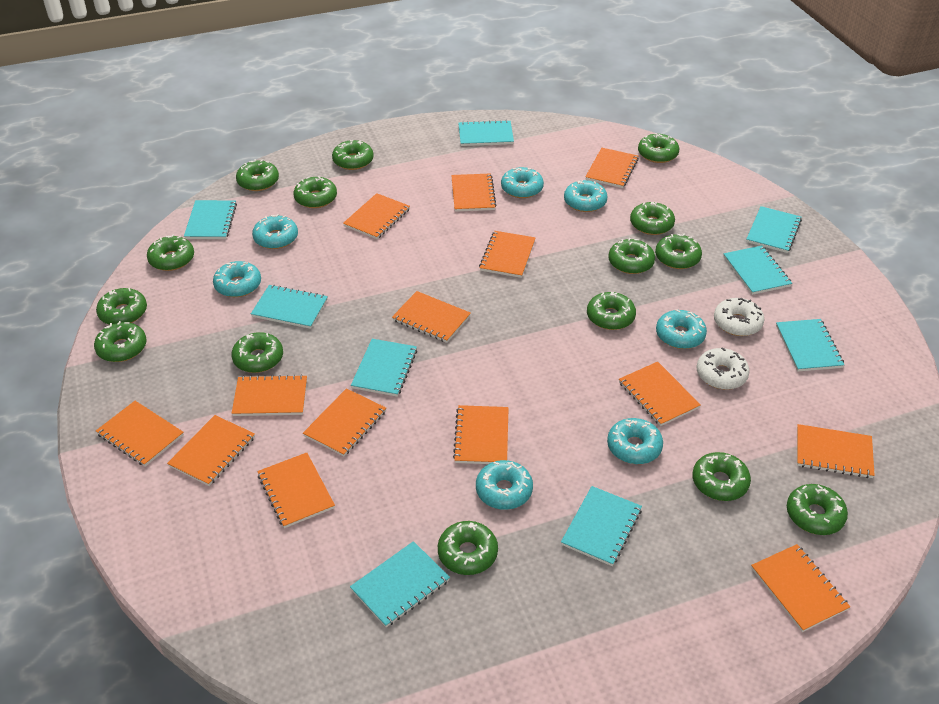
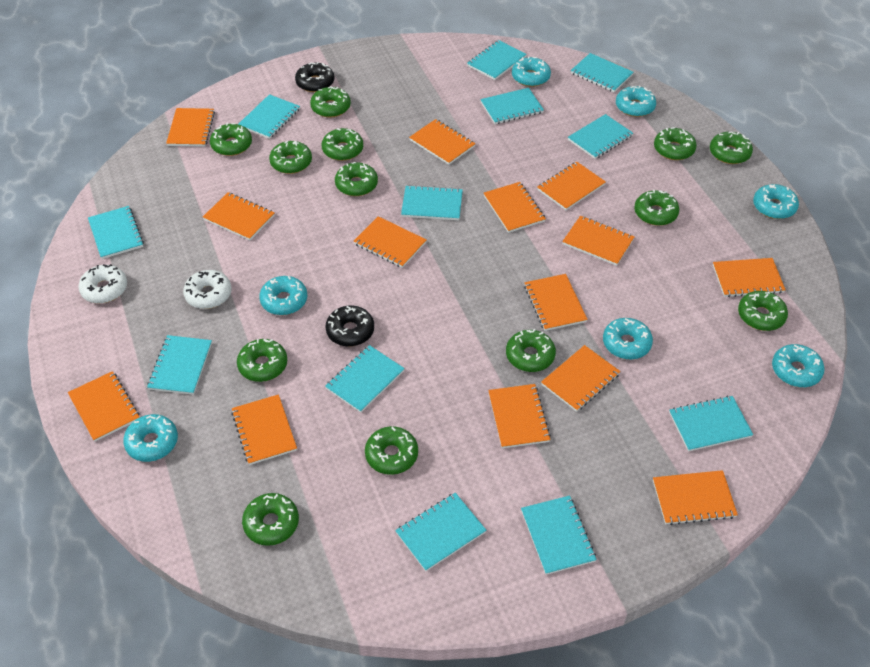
black donut: none = 0 -> [295,62,335,92] [326,306,374,346] = 2
green donut: [94,321,147,362] [96,288,147,325] [147,234,194,271] [231,332,283,373] [236,159,279,191] [293,176,337,208] [332,140,374,170] [438,521,498,575] [587,292,636,330] [608,238,655,274] [630,202,675,235] [638,133,679,163] [655,234,702,269] [692,452,751,501] [787,484,848,535] = 15 -> [210,123,252,156] [237,339,287,382] [242,493,299,546] [269,141,312,174] [310,86,351,118] [322,128,363,161] [335,162,378,196] [365,426,418,475] [506,329,556,372] [634,190,679,226] [654,127,697,160] [710,131,753,164] [738,291,788,331] = 13
turquoise notebook: [184,200,237,239] [251,285,328,329] [350,541,450,627] [351,339,417,397] [458,120,514,146] [561,486,642,566] [723,246,792,295] [746,206,802,253] [776,319,845,372] = 9 -> [88,206,144,259] [147,335,212,395] [239,94,300,139] [325,345,405,413] [395,493,486,571] [401,185,463,220] [467,40,527,80] [480,88,544,124] [521,496,597,575] [568,114,633,159] [571,53,633,92] [669,396,753,452] = 12

